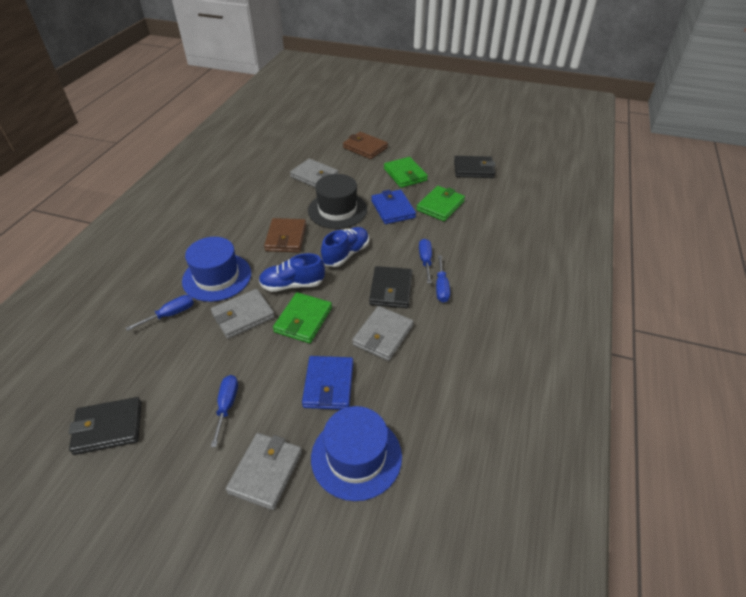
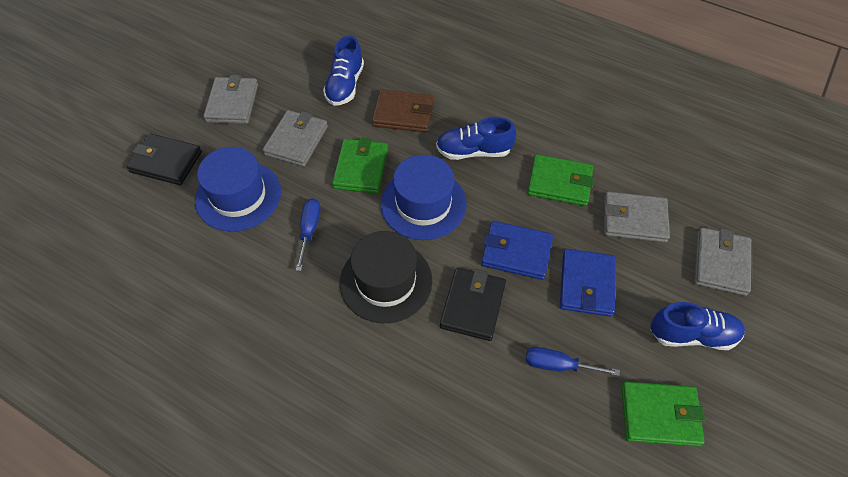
black wallet: [69,397,141,455] [369,266,412,308] [454,156,496,178] = 3 -> [126,134,202,185] [440,268,506,341] = 2
blue screwdriver: [126,295,194,331] [211,375,238,447] [419,239,432,283] [436,255,450,303] = 4 -> [296,198,320,271] [526,347,620,376] = 2
blue shoe: [259,253,325,292] [321,227,369,267] = 2 -> [323,36,364,106] [436,117,516,160] [651,302,745,350] = 3
brown wallet: [264,218,306,253] [343,132,388,159] = 2 -> [372,89,433,133] = 1

